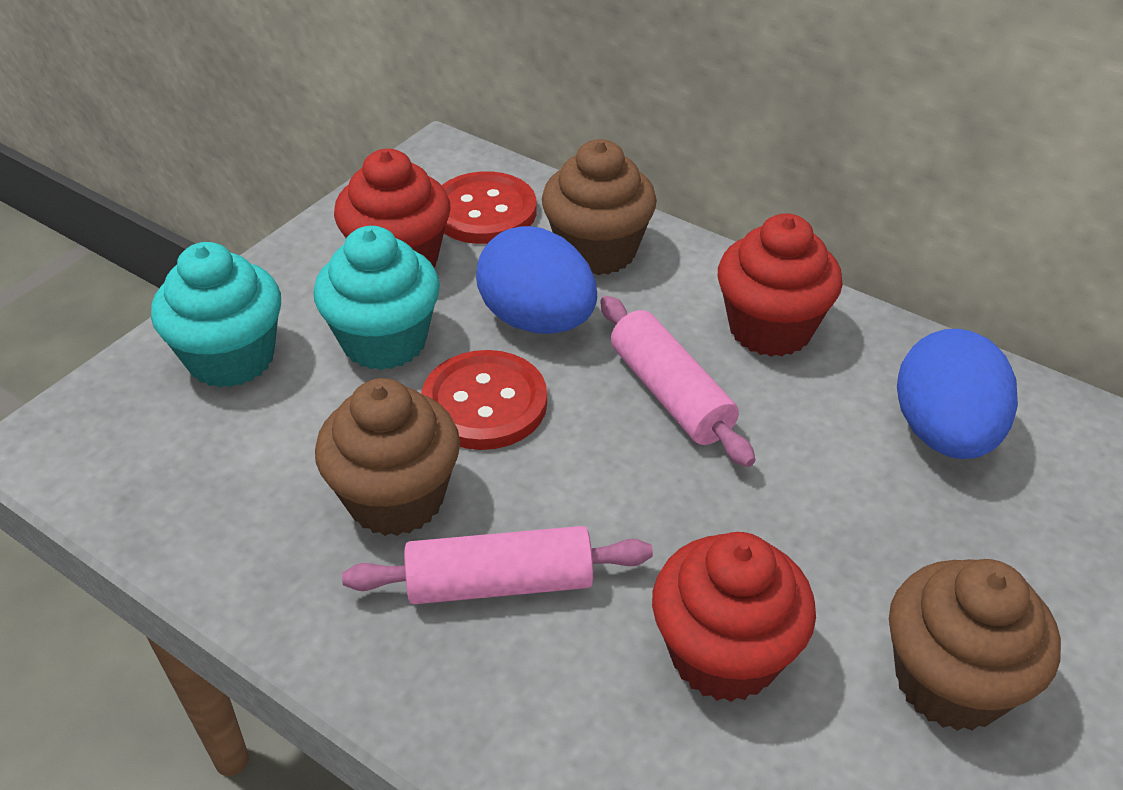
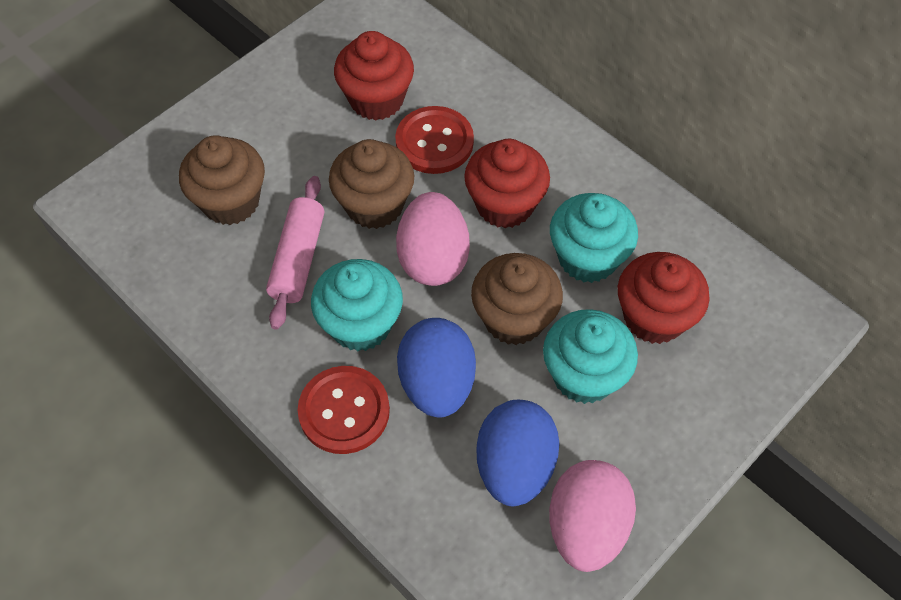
pink egg: none = 0 -> [396,192,470,286] [549,460,636,572] = 2
pink rolling pin: [342,526,653,604] [600,296,755,467] = 2 -> [266,176,324,330] = 1
turquoise cupcake: [151,242,281,388] [313,226,440,370] = 2 -> [311,259,403,351] [543,309,638,404] [550,193,638,283] = 3

